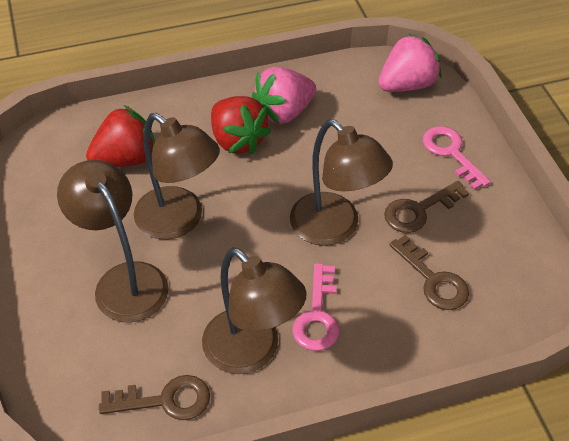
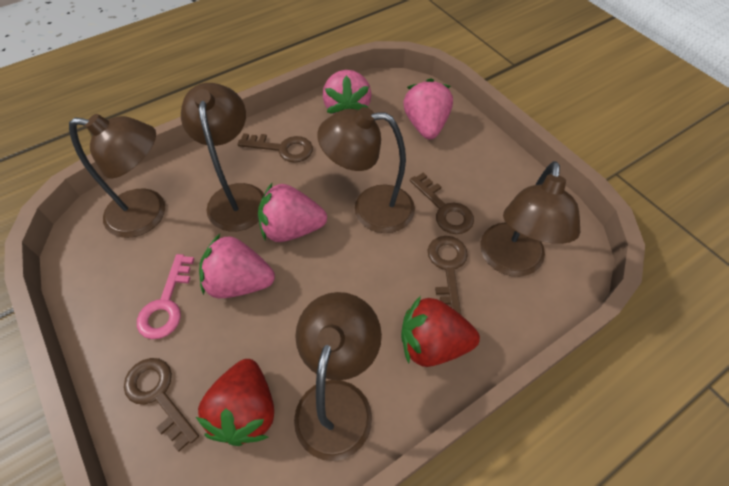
brown key: [99,375,210,420] [384,181,469,233] [389,235,469,310] = 3 -> [124,358,199,452] [237,133,313,163] [410,172,474,234] [428,236,468,315] = 4
brown lamp: [57,160,169,323] [134,113,220,239] [202,248,307,374] [290,119,393,246] = 4 -> [69,114,165,238] [181,83,264,232] [294,292,382,461] [317,107,415,233] [480,161,580,277] = 5
pink key: [292,263,339,351] [423,126,491,190] = 2 -> [137,254,194,339] = 1
pink strawberry: [252,67,316,124] [379,33,441,92] = 2 -> [199,234,275,298] [258,183,327,242] [323,70,372,114] [403,78,453,140] = 4

